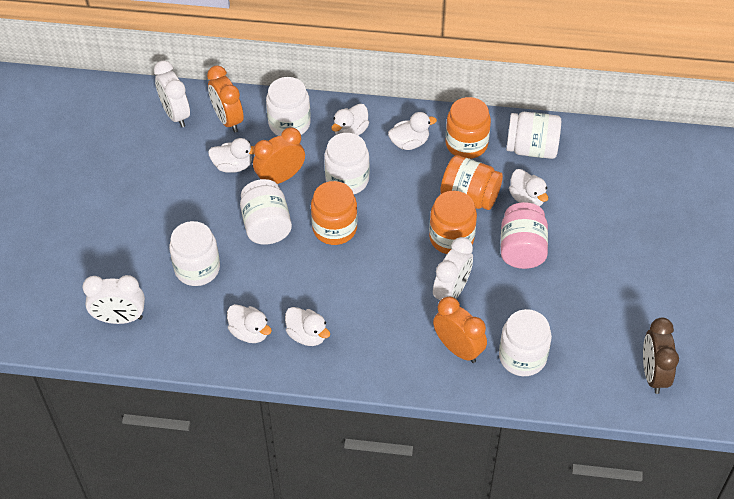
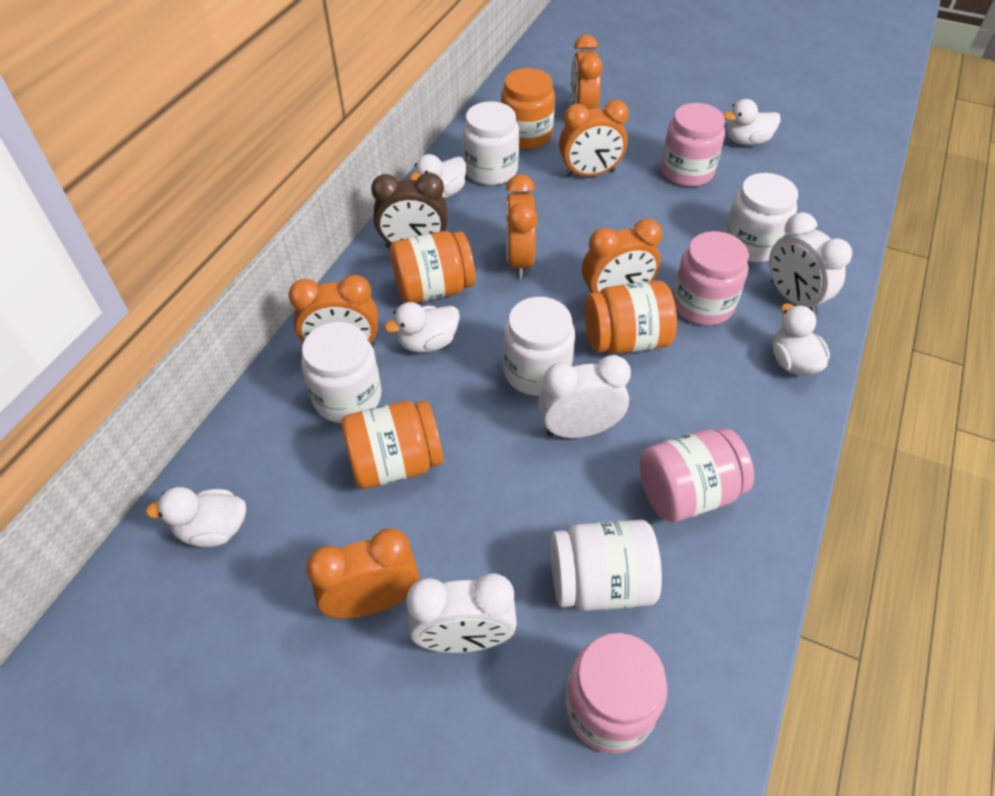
orange clock: [207,66,244,133] [253,127,305,184] [433,297,487,363] = 3 -> [288,275,378,347] [306,528,419,618] [506,174,538,279] [559,100,629,177] [571,35,603,110] [582,219,662,293] = 6
pink jar: [501,202,548,269] = 1 -> [565,633,667,754] [639,428,754,522] [661,103,725,187] [673,231,749,325] = 4
white duck: [208,138,254,173] [227,304,272,343] [285,307,330,346] [331,104,369,136] [388,112,437,150] [509,169,548,207] = 6 -> [146,487,246,547] [384,302,460,353] [410,154,466,199] [724,99,781,146] [773,304,830,376] = 5
white jar: [169,221,220,286] [240,179,292,245] [266,77,311,136] [324,133,370,194] [499,309,552,376] [506,112,561,159] = 6 -> [301,322,382,423] [463,101,519,185] [503,297,575,396] [551,520,662,611] [724,173,798,262] = 5

